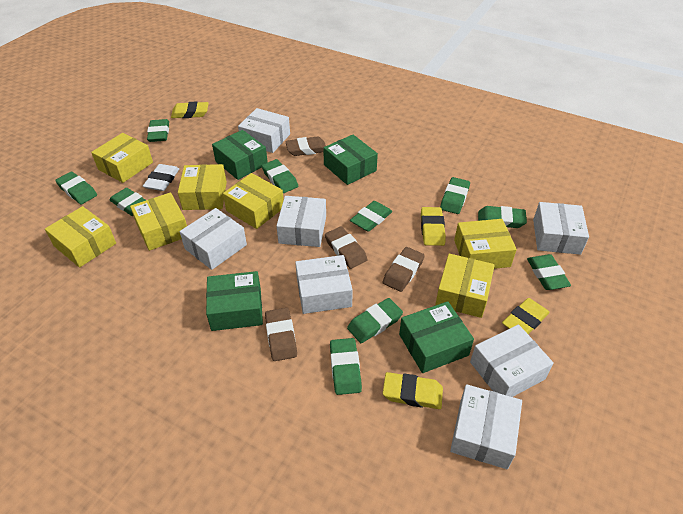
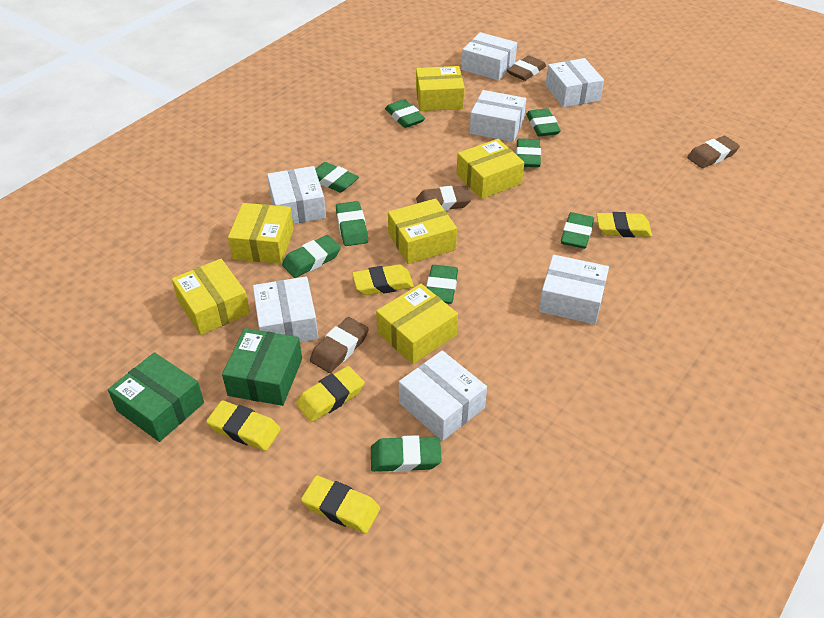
green box: [206,271,263,331] [212,130,268,180] [323,134,378,185] [399,301,474,373] = 4 -> [108,352,204,442] [222,328,302,406] = 2
green eraser: [55,172,97,204] [110,188,146,216] [147,119,169,142] [262,159,298,193] [330,338,362,395] [347,298,403,343] [350,201,393,232] [440,177,470,214] [478,206,527,228] [527,254,571,290] = 10 -> [282,235,341,278] [315,162,359,192] [336,201,368,246] [371,435,442,472] [385,99,425,128] [426,265,458,304] [516,138,541,167] [526,108,561,136] [561,212,594,249] = 9
white eraser: [143,164,179,191] = 1 -> none = 0
yellow box: [45,206,116,268] [91,133,153,183] [130,192,187,251] [178,164,227,210] [223,173,284,229] [435,253,495,318] [454,219,517,269] = 7 -> [172,259,250,335] [228,203,294,264] [376,284,458,364] [388,198,457,264] [416,66,465,111] [457,139,524,199] = 6
yellow eraser: [171,102,208,118] [383,372,443,409] [421,207,446,246] [502,298,550,334] = 4 -> [206,400,281,451] [296,366,365,422] [301,475,380,534] [352,264,414,295] [596,212,652,237] = 5

